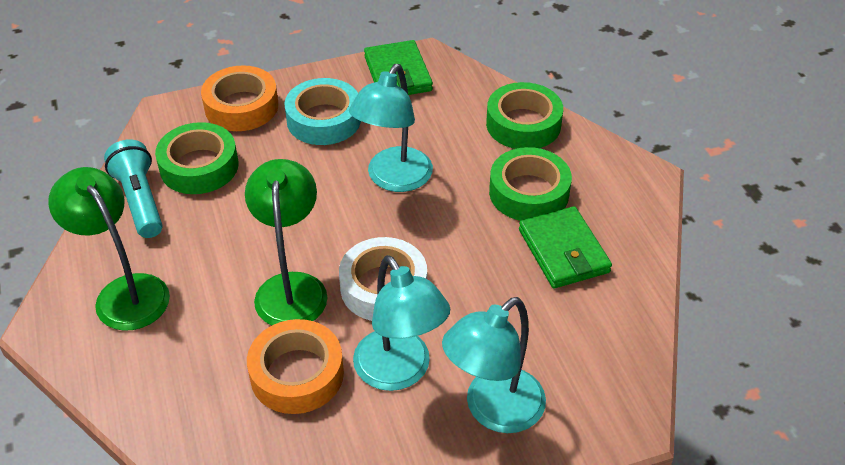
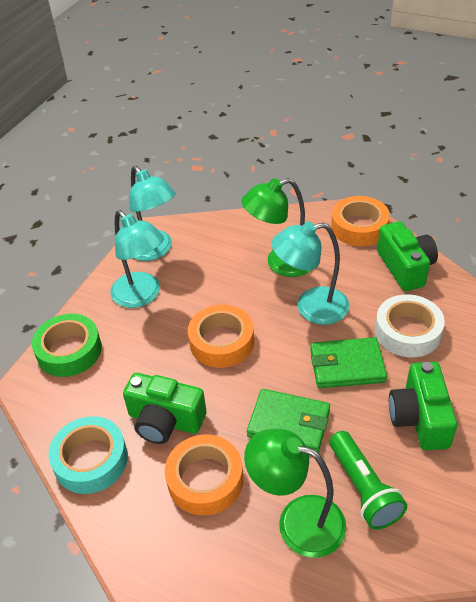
green camera: none = 0 -> [123,373,207,444] [377,221,438,291] [389,362,457,450] = 3
green flashlight: none = 0 -> [330,431,407,530] = 1
green tape: [155,122,239,194] [486,82,563,149] [489,147,572,221] = 3 -> [32,314,102,377] = 1
orange tape: [201,65,278,131] [247,319,344,414] = 2 -> [165,435,243,515] [188,305,254,368] [331,196,390,246] = 3
turquoise flashlight: [104,139,163,238] = 1 -> none = 0

